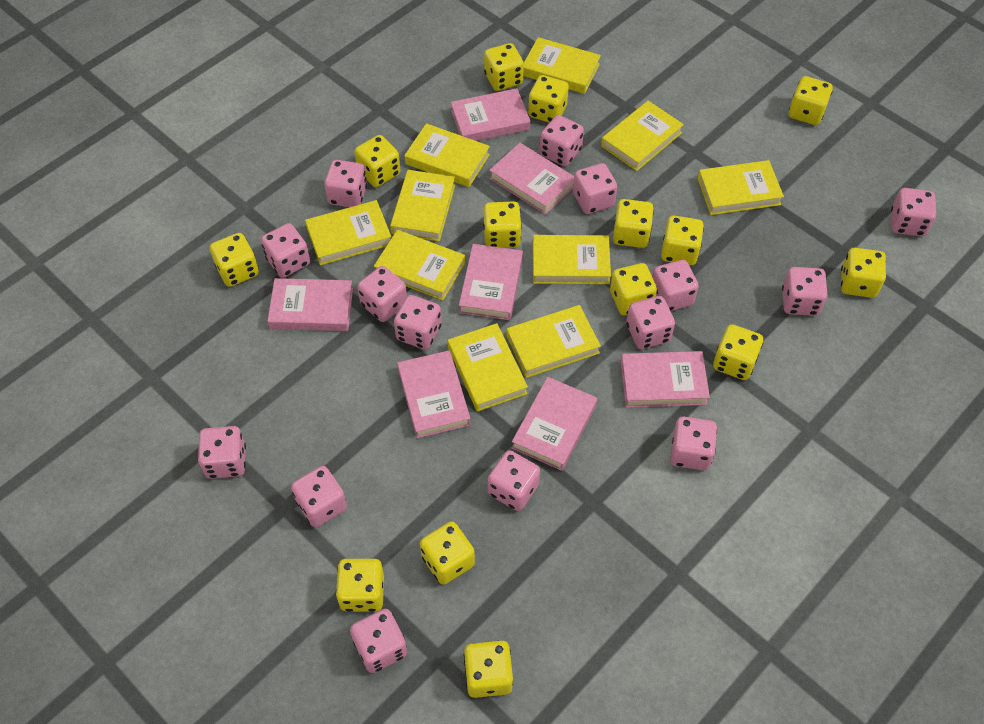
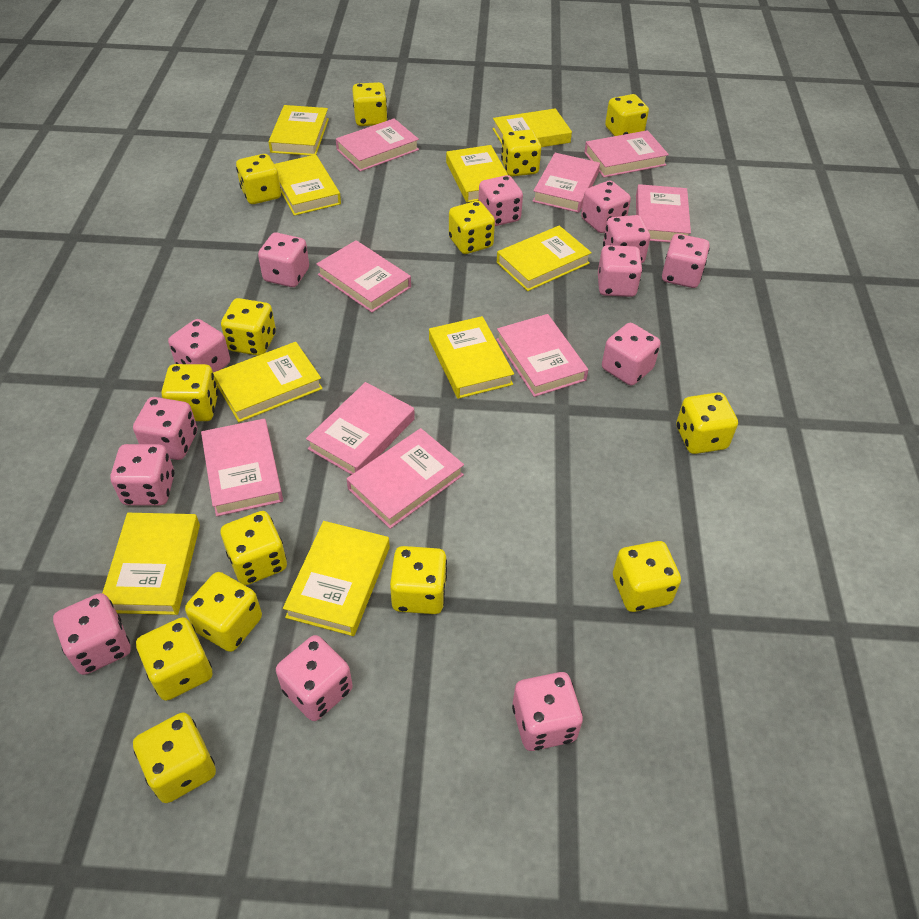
pink book: [268,278,353,331] [397,350,471,438] [451,88,530,141] [459,244,523,320] [489,143,574,215] [512,377,597,471] [621,351,710,408] = 7 -> [201,419,283,516] [306,382,415,475] [316,240,411,313] [336,118,419,172] [347,428,464,529] [496,314,588,397] [532,153,600,213] [584,130,669,177] [636,184,691,243] = 9
pink dice: [198,426,246,479] [261,223,310,278] [291,466,347,527] [324,160,367,207] [350,609,407,673] [357,266,407,322] [394,295,442,350] [488,450,540,511] [540,115,584,166] [573,163,617,214] [626,296,675,349] [652,260,699,311] [670,416,717,470] [782,267,828,316] [891,188,936,236] = 15 -> [53,593,131,675] [110,444,174,506] [133,397,197,460] [168,319,230,372] [258,232,309,287] [276,635,353,721] [479,175,523,226] [512,672,583,751] [581,180,631,233] [598,245,642,297] [602,323,660,386] [603,215,650,263] [662,234,710,288] = 13
yellow book: [305,200,391,265] [374,230,465,300] [390,170,455,241] [404,123,490,187] [448,323,528,412] [507,305,601,378] [523,37,601,94] [533,235,611,284] [601,101,684,171] [697,160,784,215] = 10 -> [102,513,200,615] [213,342,323,422] [269,105,329,156] [274,155,341,216] [283,521,390,636] [429,316,514,399] [446,145,508,203] [492,108,572,147] [497,226,592,291] = 9

